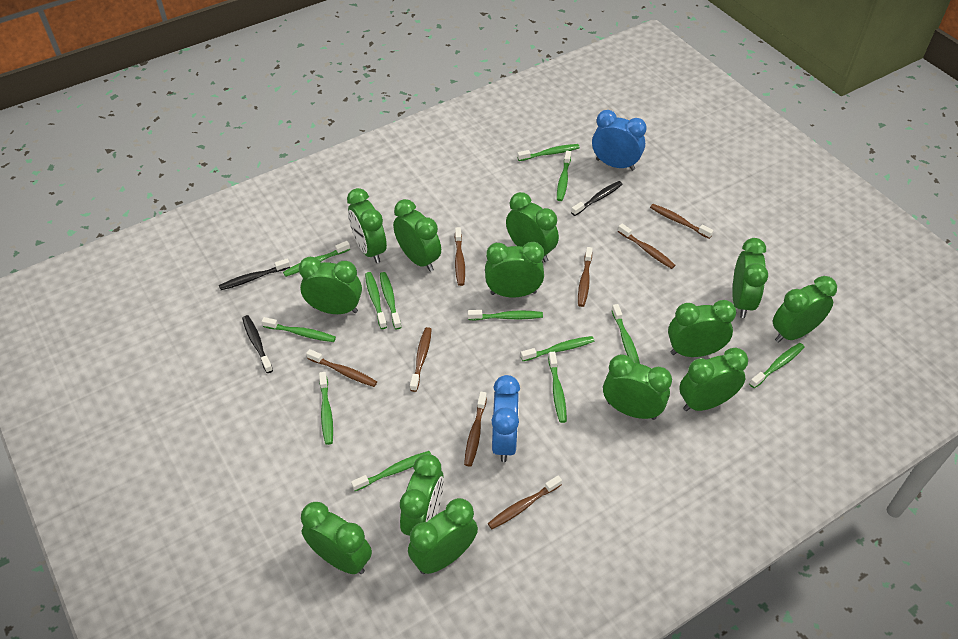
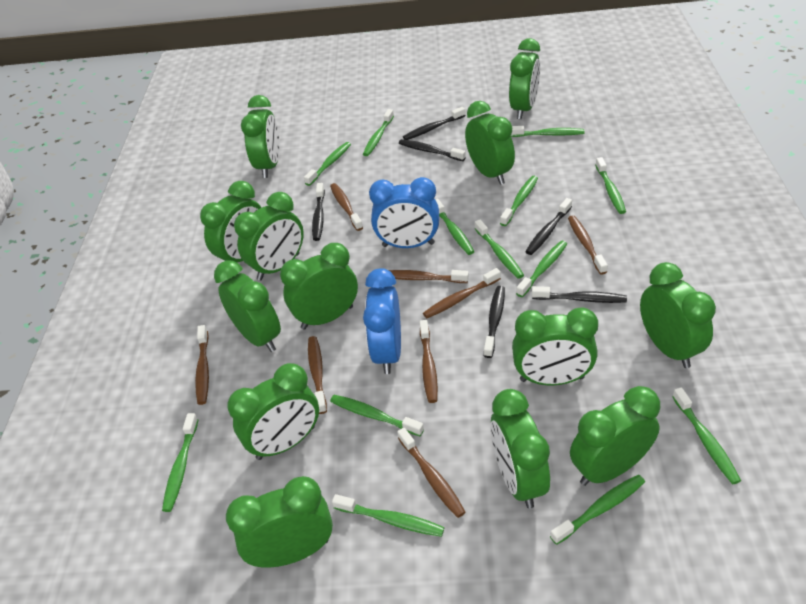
black toothbrush: [219,258,290,290] [242,315,273,373] [571,181,623,216] = 3 -> [312,183,325,241] [399,139,466,161] [403,107,466,140] [484,286,505,358] [525,198,572,255] [532,286,627,303] = 6

